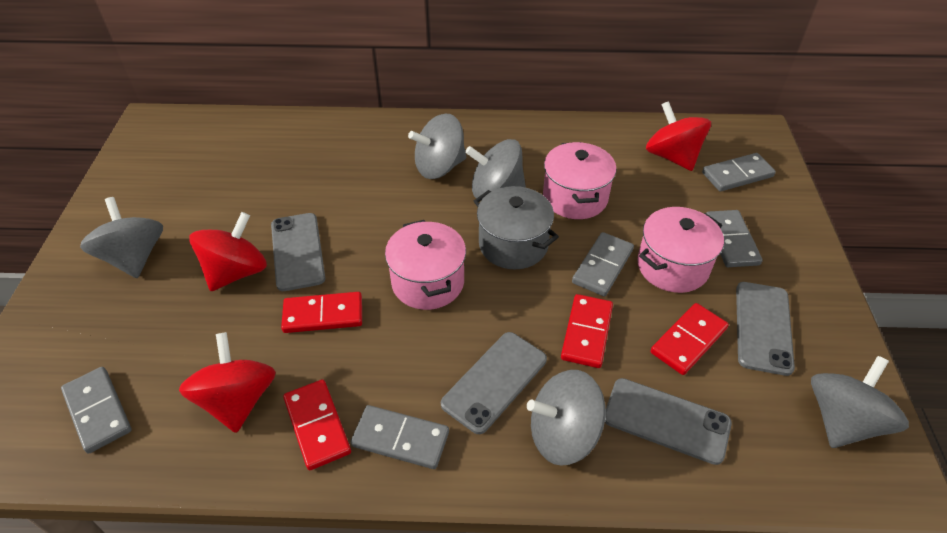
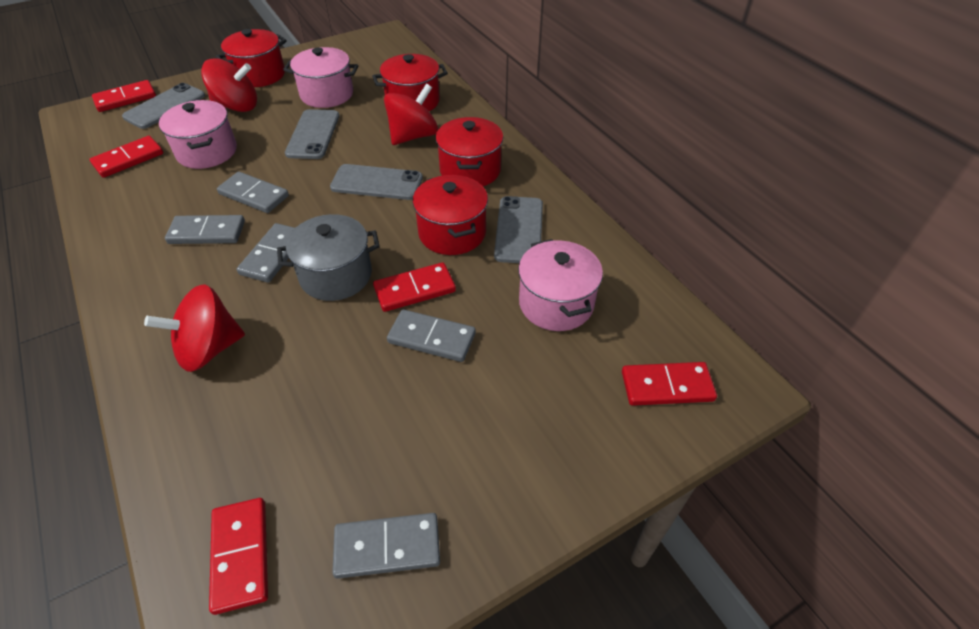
grey spinning top: [80,197,163,278] [408,114,466,179] [465,139,526,198] [527,370,606,466] [811,356,909,448] = 5 -> none = 0
red domino: [281,292,362,333] [283,380,351,470] [561,294,613,368] [651,303,729,375] = 4 -> [90,136,163,178] [92,80,156,112] [209,498,268,615] [373,262,456,312] [622,362,717,406] = 5
red pot: none = 0 -> [216,29,287,87] [372,54,448,111] [413,175,488,255] [435,117,503,186] = 4

